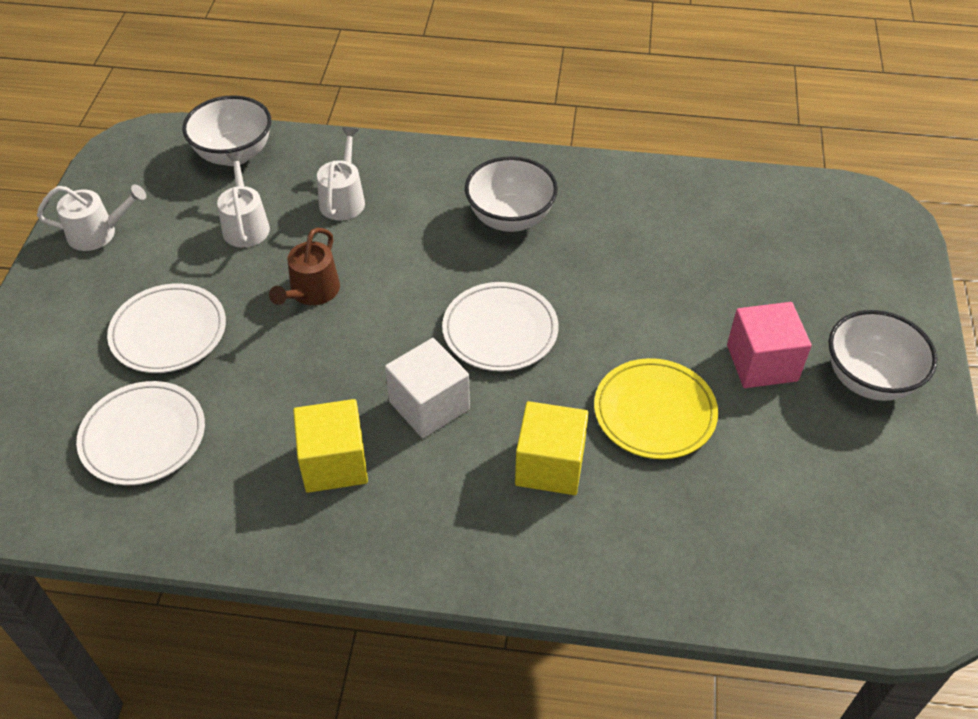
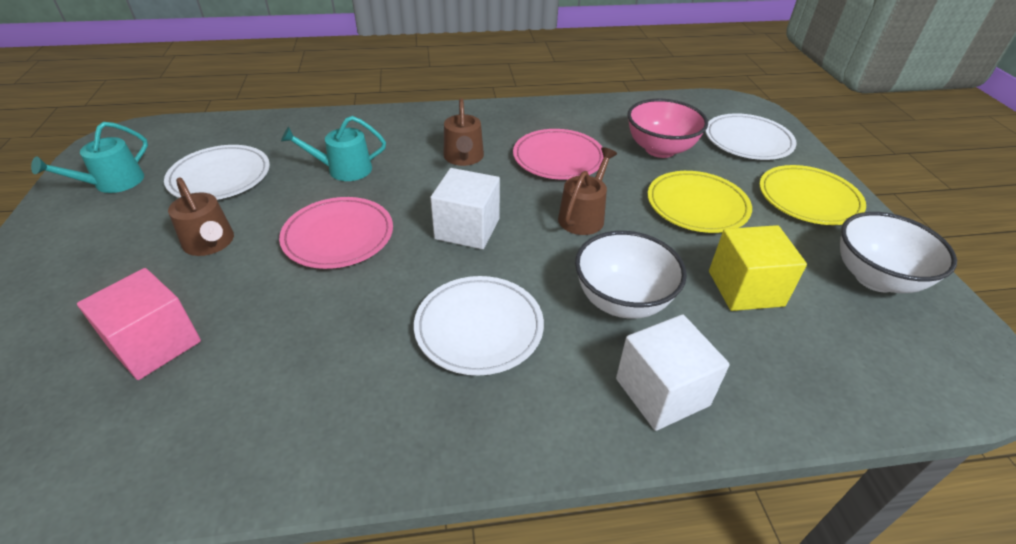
brown watering can: [269,228,340,305] = 1 -> [168,177,234,256] [444,98,484,166] [558,147,617,235] = 3
pink bowl: none = 0 -> [628,99,708,158] = 1
pink plate: none = 0 -> [279,197,393,269] [513,129,604,180] = 2
turquoise watering can: none = 0 -> [31,122,148,193] [281,116,386,181] = 2
white bowl: [182,95,271,166] [465,156,558,232] [829,310,937,401] = 3 -> [575,231,687,319] [840,212,957,293] = 2
white cube: [385,338,470,438] = 1 -> [430,168,500,249] [616,314,730,431] = 2
white watering can: [37,185,146,251] [217,152,270,247] [317,127,365,221] = 3 -> none = 0
yellow cube: [293,399,368,493] [515,401,589,495] = 2 -> [709,225,807,311] = 1
yellow plate: [594,358,718,459] = 1 -> [648,171,752,233] [759,165,866,225] = 2

